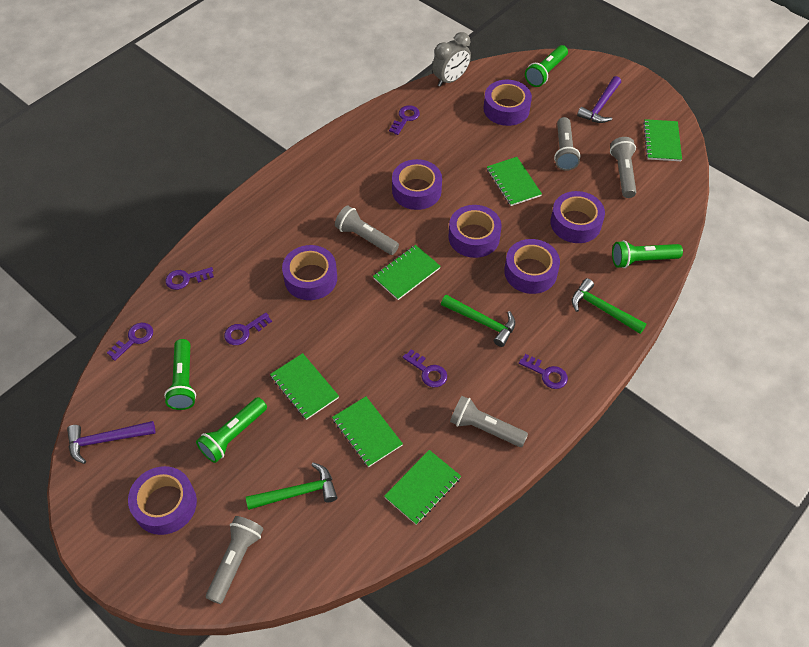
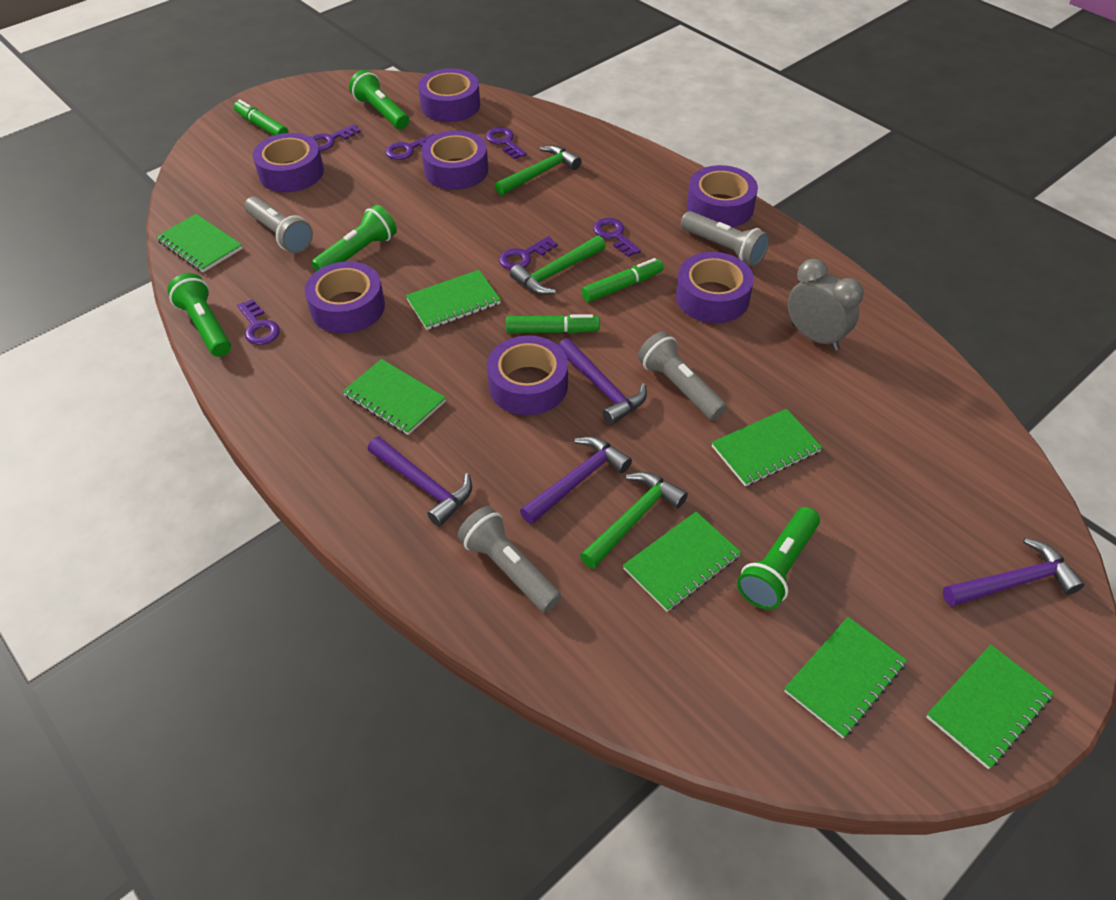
green marker: none = 0 -> [234,99,289,136] [506,314,600,334] [582,258,663,302] = 3
green notebook: [270,353,339,420] [332,397,403,467] [373,245,441,300] [384,450,461,525] [487,157,542,206] [643,119,682,161] = 6 -> [156,214,243,272] [342,359,446,435] [406,270,501,330] [623,512,741,612] [711,409,823,487] [784,617,907,738] [926,645,1054,769] = 7
grey flashlight: [206,516,263,604] [335,206,399,255] [450,396,528,447] [554,117,580,171] [610,137,636,198] = 5 -> [244,196,313,253] [458,506,561,613] [638,331,727,420] [681,211,769,267] = 4
purple hammer: [67,421,155,464] [577,76,621,123] = 2 -> [368,437,472,527] [520,436,632,524] [558,338,647,425] [943,538,1085,607] = 4

